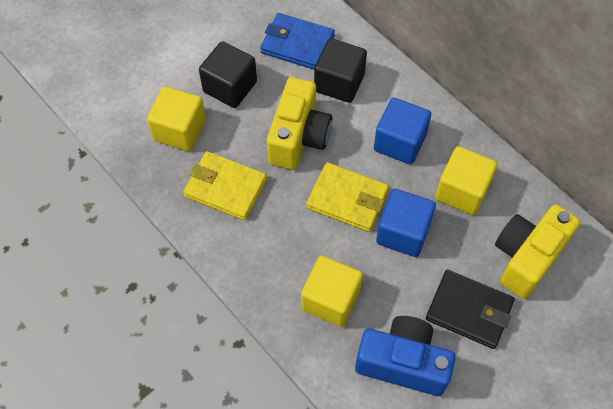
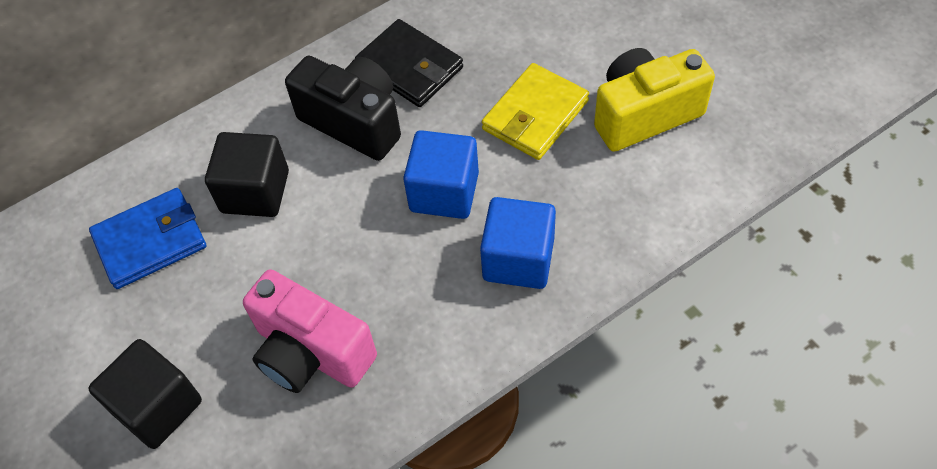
black camera: none = 0 -> [285,56,401,161] = 1
blue camera: [355,316,456,396] = 1 -> none = 0
pink camera: none = 0 -> [243,269,377,393] = 1
yellow camera: [267,77,332,170] [495,204,580,299] = 2 -> [594,48,715,151] = 1
yellow cube: [147,86,206,151] [301,255,363,327] [435,146,497,215] = 3 -> none = 0
yellow wallet: [183,151,267,220] [306,162,389,232] = 2 -> [482,63,589,160] = 1

